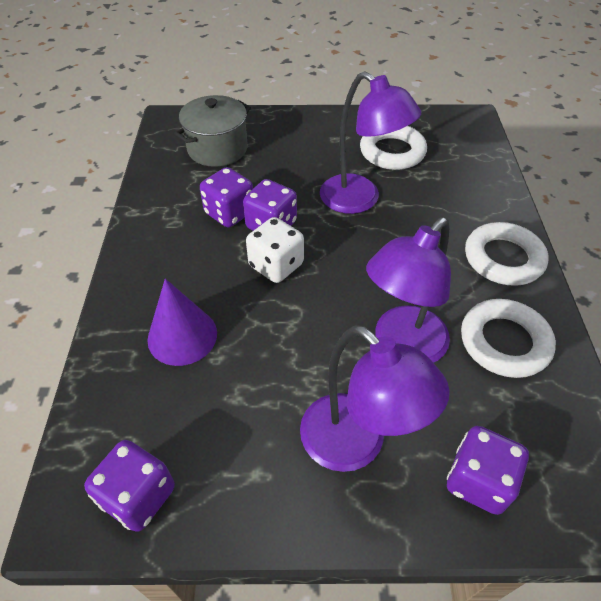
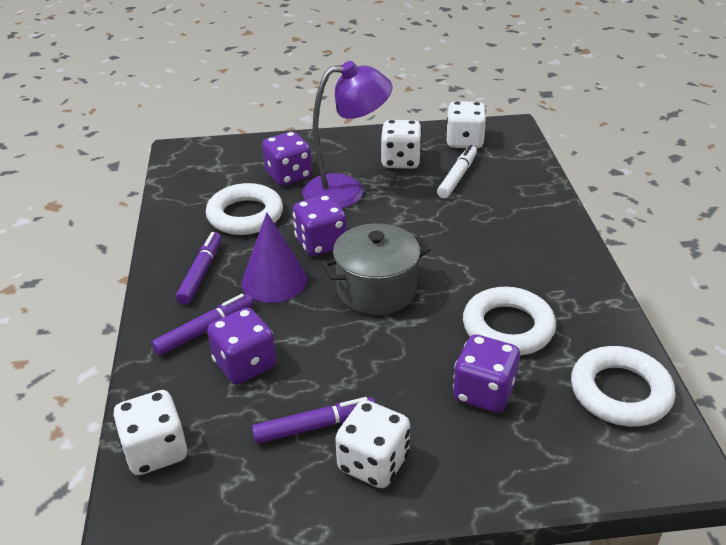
purple lamp: [300,325,450,472] [320,71,421,214] [366,217,451,363] = 3 -> [302,61,392,208] = 1
purple marker: none = 0 -> [152,294,253,356] [176,232,222,305] [252,397,376,444] = 3
white dice: [246,217,304,283] = 1 -> [113,390,187,475] [335,400,410,488] [381,120,422,169] [446,101,487,149] = 4
white marker: none = 0 -> [437,145,477,198] = 1

